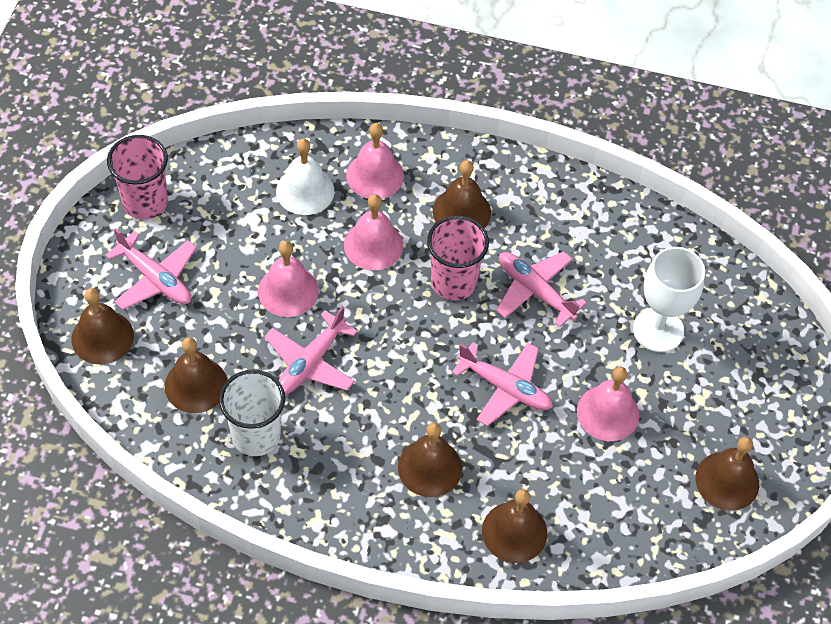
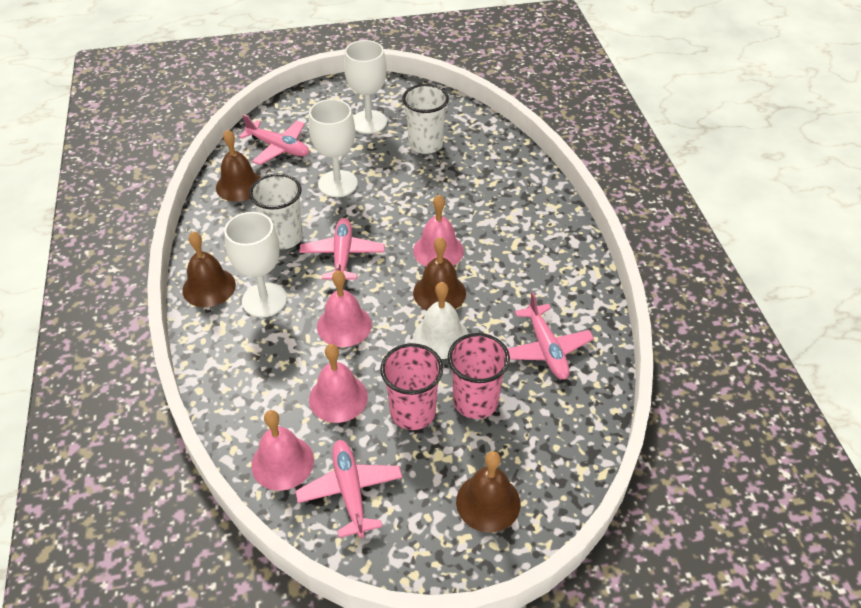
brown bell: [72,288,134,365] [165,337,227,413] [398,423,462,497] [433,160,491,228] [482,489,547,563] [695,437,759,511] = 6 -> [182,232,236,307] [216,130,261,202] [413,237,466,310] [456,451,521,533] = 4
white cup: [219,370,285,456] = 1 -> [249,174,303,249] [402,84,449,154] = 2
white goblet: [633,247,705,352] = 1 -> [224,212,287,318] [309,99,358,197] [344,40,387,134] = 3

